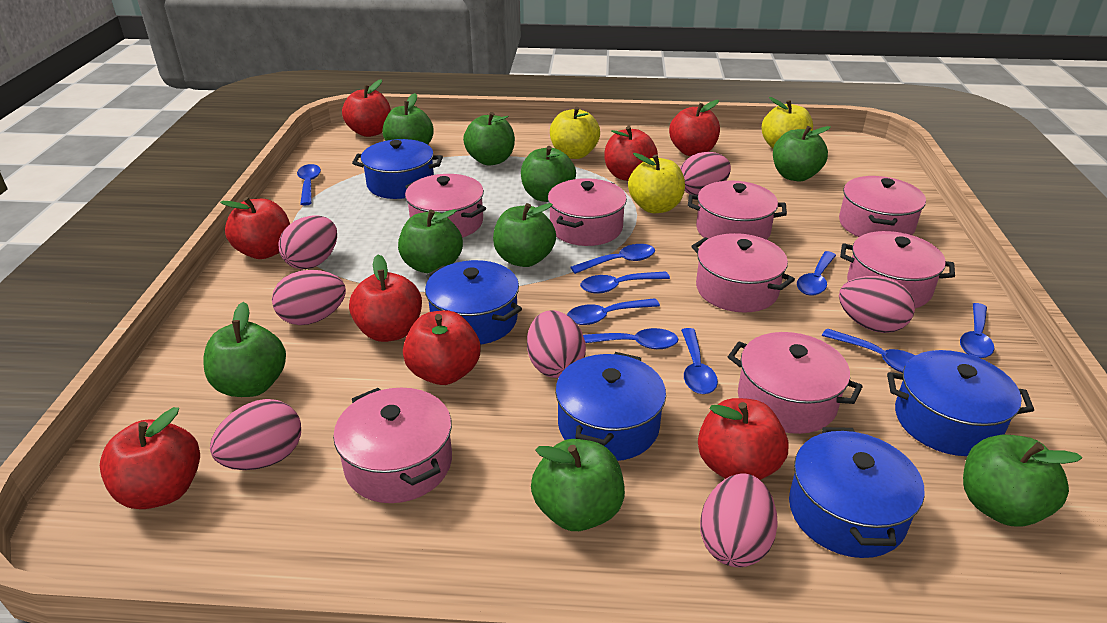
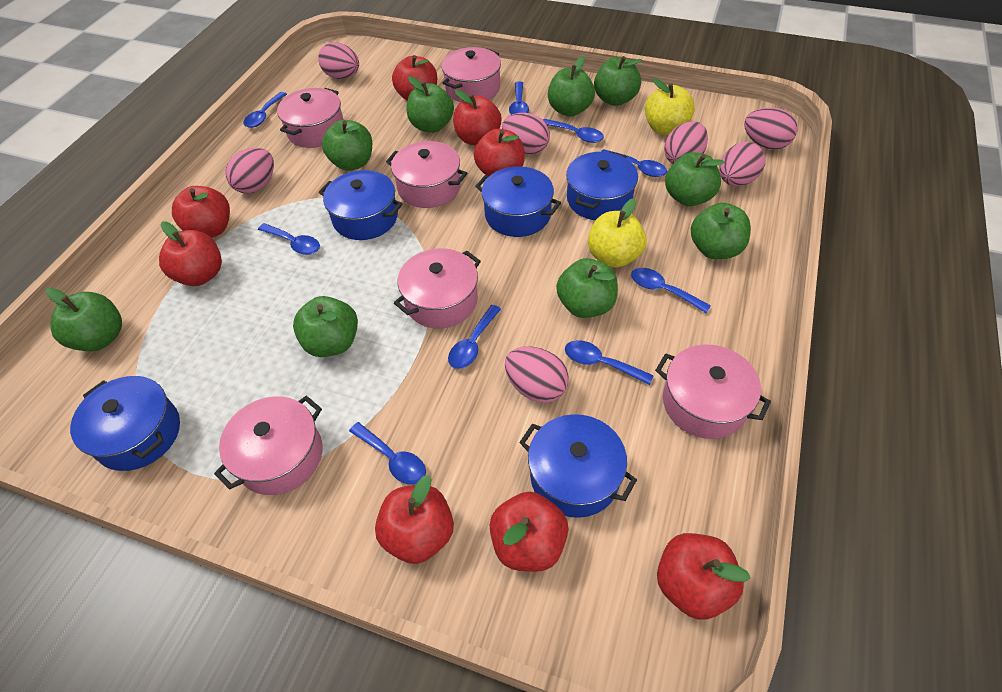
pink pot: [333,388,452,503] [405,174,486,238] [548,178,627,246] [688,180,787,240] [691,233,795,313] [728,332,863,434] [839,176,926,237] [840,231,955,308] = 8 -> [214,396,323,495] [277,88,344,148] [386,141,467,208] [394,248,481,329] [441,47,501,102] [655,344,771,439] = 6
yellow apple: [550,107,600,159] [628,153,685,213] [762,97,813,149] = 3 -> [588,198,647,267] [645,78,695,135] = 2

